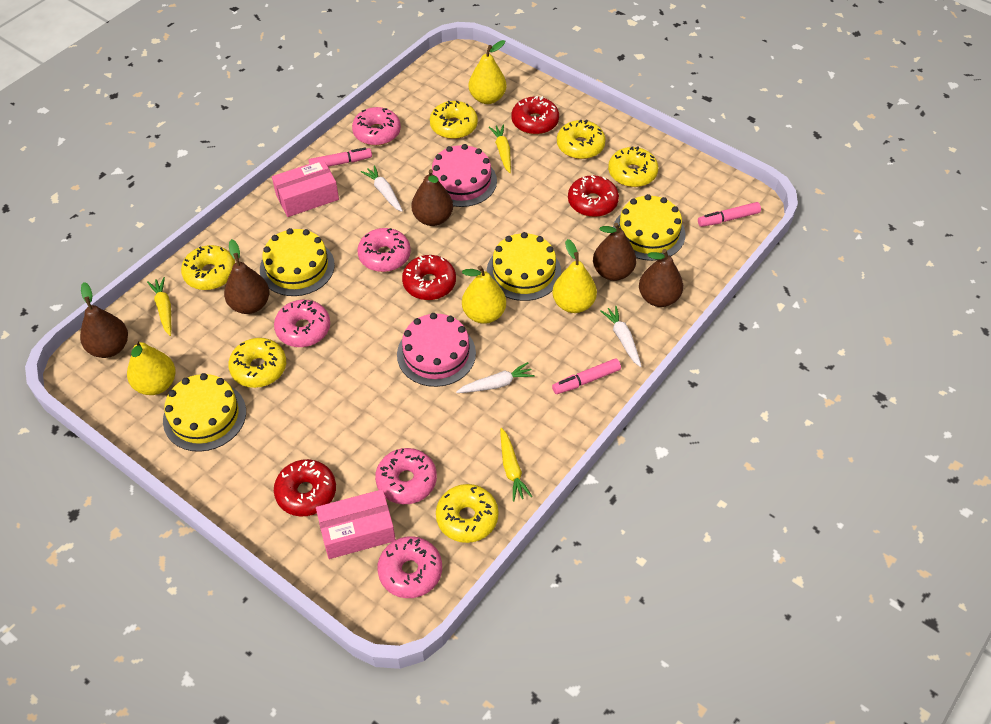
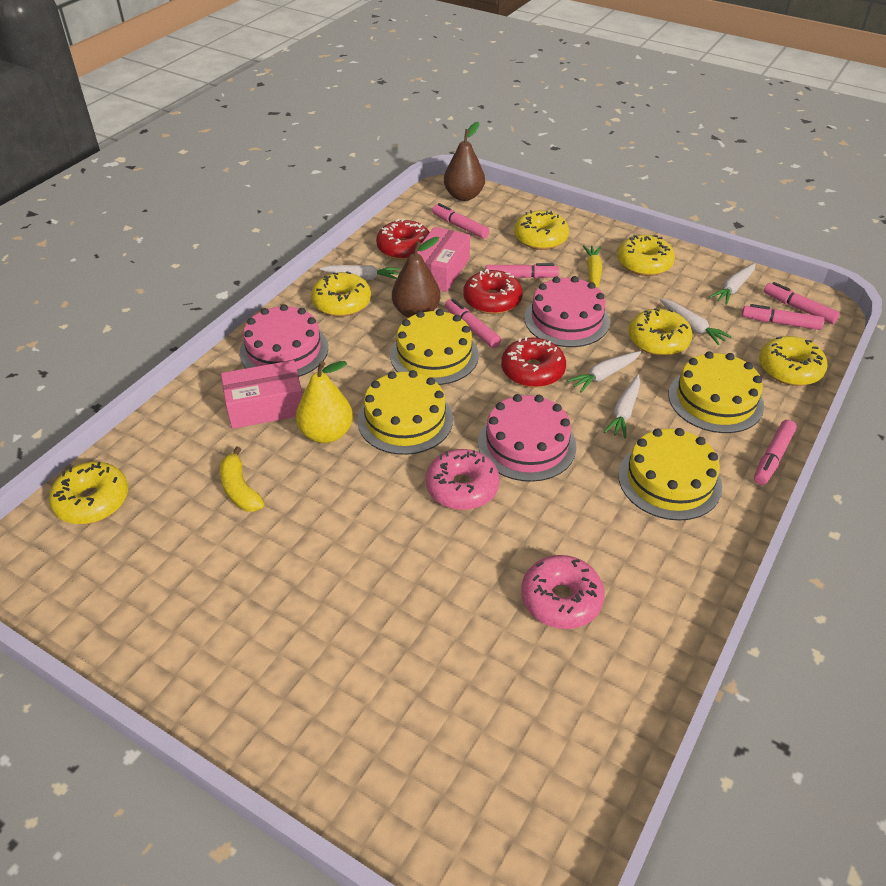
brown pear: [80,282,128,358] [224,239,269,314] [411,169,453,226] [593,223,636,281] [639,249,683,307] = 5 -> [392,237,440,318] [444,122,485,201] = 2
pink cake: [397,313,476,387] [428,144,497,207] = 2 -> [240,304,328,377] [478,394,576,482] [524,276,610,347] = 3
pink donut: [274,300,330,347] [352,107,401,146] [357,228,411,272] [375,448,437,504] [377,536,442,598] = 5 -> [426,449,500,510] [521,555,605,629] = 2
pink marker: [309,147,372,167] [552,358,621,394] [698,202,761,227] = 3 -> [432,203,489,239] [445,299,501,348] [485,263,559,278] [742,304,825,330] [754,420,797,485] [764,282,840,324] = 6
red donut: [274,459,336,517] [402,255,456,300] [512,96,559,135] [568,175,619,217] = 4 -> [376,219,430,260] [463,269,523,314] [501,337,566,388] = 3
white carrot: [361,165,403,212] [456,362,535,393] [601,306,642,367] = 3 -> [320,265,400,280] [567,351,641,392] [604,375,640,439] [660,298,732,345] [709,263,756,305] = 5
yellow banana: none = 0 -> [220,446,265,512] = 1
yellow carrot: [147,277,171,336] [489,125,511,173] [500,428,532,501] = 3 -> [583,245,602,288] = 1
yellow pear: [127,339,176,395] [462,266,506,324] [469,40,507,104] [552,239,597,313] = 4 -> [296,361,353,443] = 1

